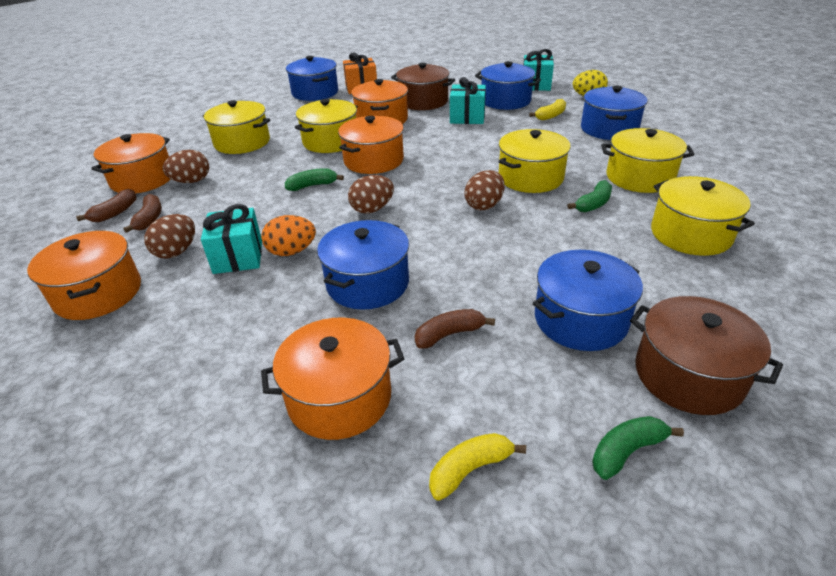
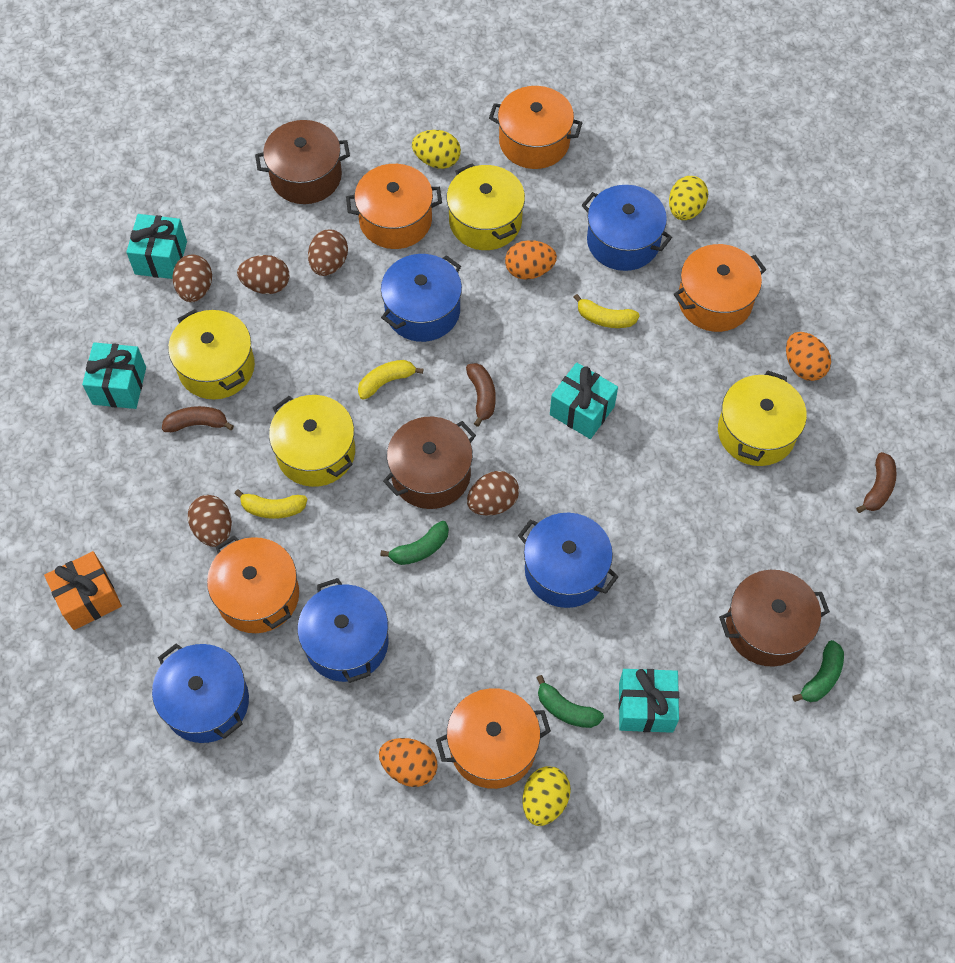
brown egg: [144,214,195,259] [162,150,209,183] [348,175,394,214] [464,170,505,210] = 4 -> [172,254,212,302] [188,495,232,547] [237,255,290,294] [308,230,348,276] [467,471,519,516] = 5
brown pot: [391,63,455,110] [630,296,783,415] = 2 -> [255,120,350,204] [383,417,476,509] [719,570,830,667] = 3
orange egg: [261,215,316,256] = 1 -> [379,738,438,787] [505,240,557,280] [786,332,831,381] = 3
turquoise gift: [201,204,262,274] [450,77,486,124] [523,49,554,91] = 3 -> [82,342,146,409] [126,214,187,279] [550,363,618,439] [619,669,679,733] = 4
yellow banana: [429,433,526,501] [529,99,566,121] = 2 -> [234,489,307,519] [358,360,423,400] [573,294,640,328] = 3
yellow egg: [573,70,608,96] = 1 -> [412,130,461,169] [523,766,571,826] [669,176,708,220] = 3
yellow pot: [203,100,270,154] [295,99,358,153] [499,129,571,193] [601,128,695,193] [651,176,755,256] = 5 -> [168,309,255,399] [269,395,355,487] [447,164,525,250] [718,370,807,466] = 4

